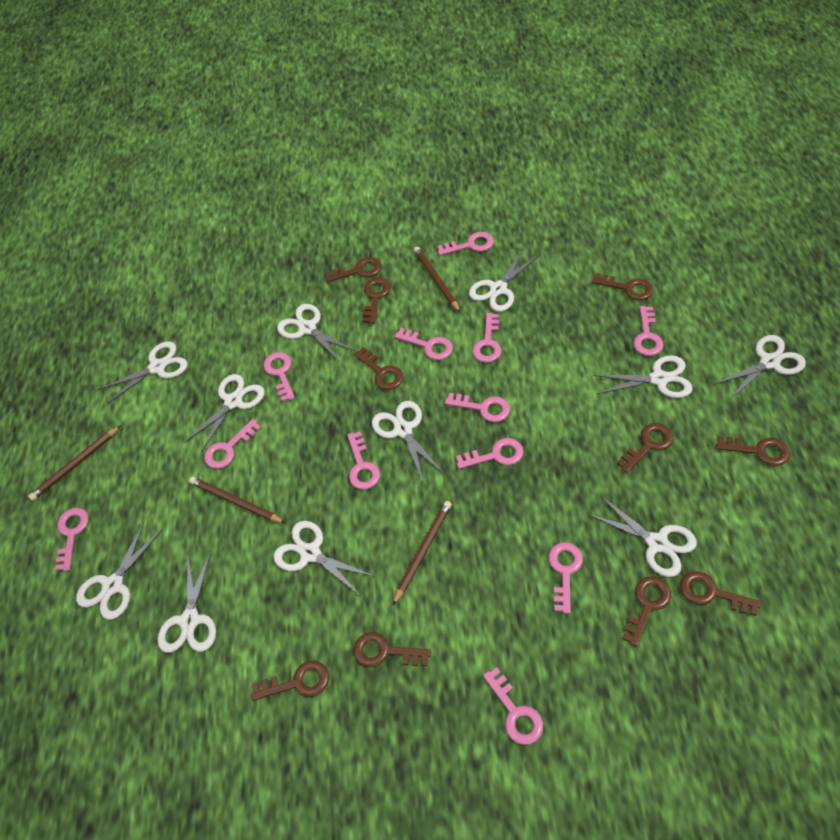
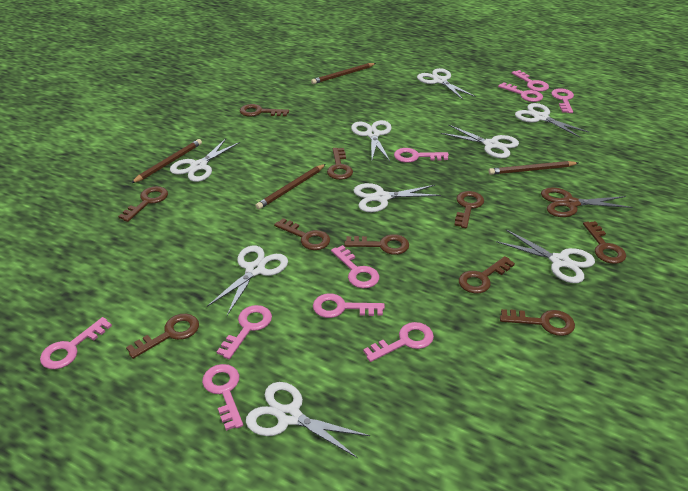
brown scissors: none = 0 -> [541,188,633,217] = 1
pink key: [55,508,89,571] [204,419,261,469] [263,352,295,402] [347,432,380,490] [394,328,453,360] [437,232,494,256] [445,393,510,422] [456,438,524,469] [473,313,501,363] [483,668,543,745] [548,542,583,614] [633,306,664,356] = 12 -> [40,317,112,369] [202,364,243,431] [217,305,272,359] [313,293,385,318] [331,245,379,288] [363,322,434,362] [394,148,449,163] [498,82,543,102] [512,70,549,92] [551,88,574,113] = 10
white scissors: [76,522,162,620] [98,342,188,404] [157,551,216,653] [185,374,265,453] [273,521,375,595] [277,304,356,363] [372,401,444,482] [469,248,539,312] [588,496,697,577] [593,355,693,398] [713,335,806,399] = 11 -> [170,139,240,182] [207,245,288,315] [246,382,370,458] [351,120,392,161] [354,183,441,212] [417,68,476,100] [441,125,519,158] [496,230,595,283] [515,103,590,138] = 9

